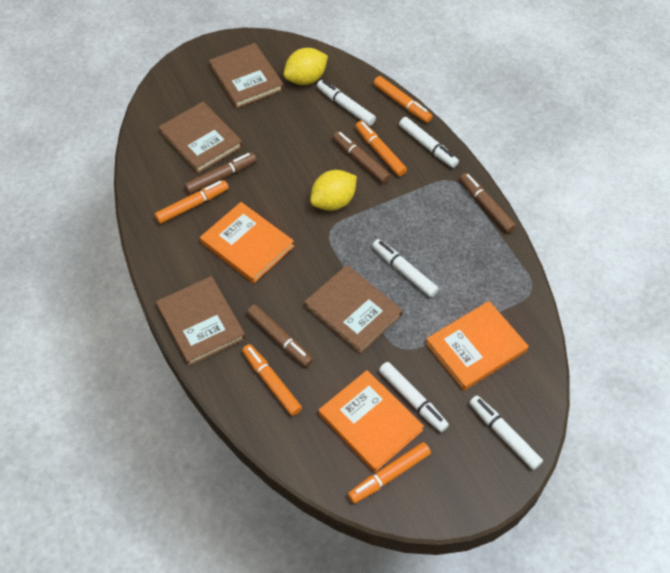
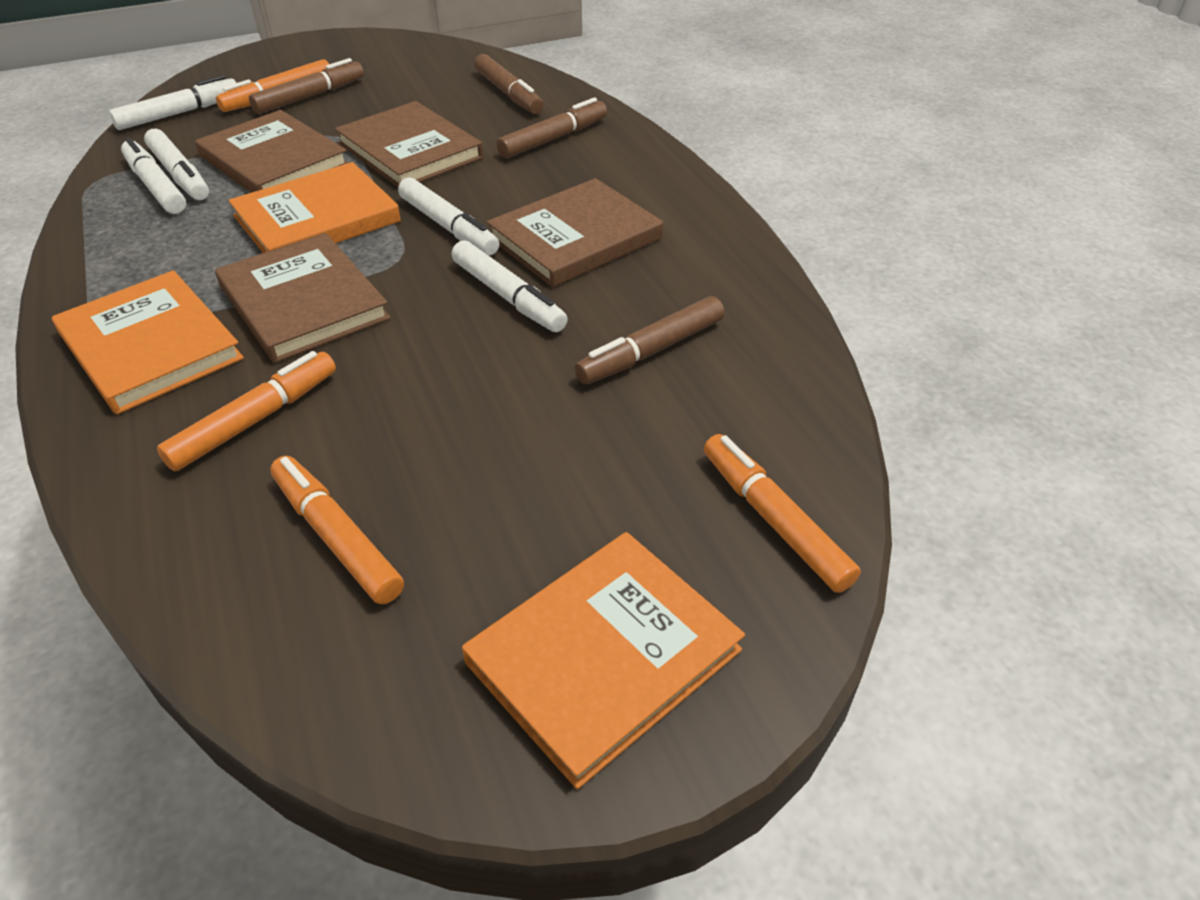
orange marker: [155,180,229,224] [242,344,302,416] [348,442,431,504] [355,121,407,177] [374,76,433,123] = 5 -> [157,351,336,471] [216,59,329,112] [270,456,404,605] [704,434,861,593] = 4
yellow lemon: [284,48,328,85] [310,170,357,211] = 2 -> none = 0

